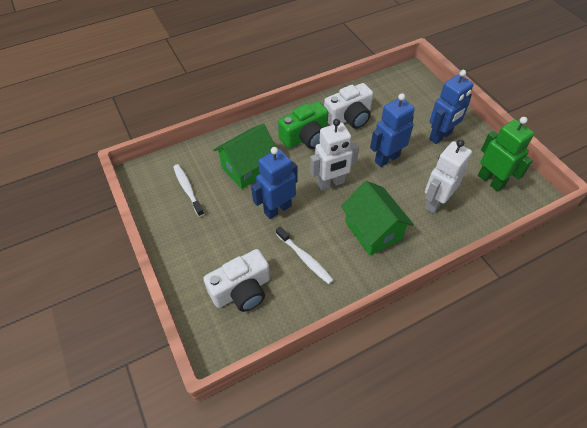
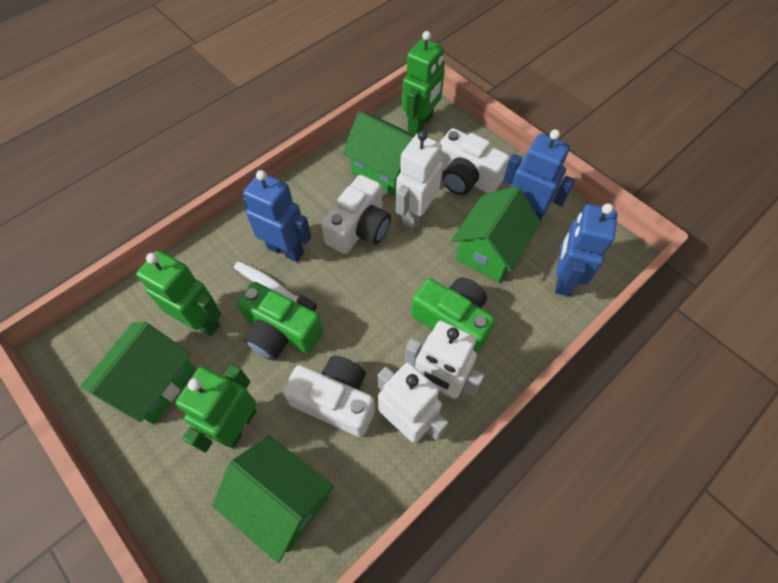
green camera: [278,101,328,149] = 1 -> [237,282,323,361] [411,277,495,353] = 2
green house: [213,124,276,189] [341,181,414,256] = 2 -> [80,322,195,424] [212,435,334,563] [343,111,415,196] [451,187,541,282] = 4
green robot: [478,117,534,192] = 1 -> [136,250,221,336] [176,364,257,453] [402,31,445,135] = 3
white camera: [203,249,270,312] [324,83,373,129] = 2 -> [283,356,375,437] [321,175,391,254] [440,128,510,195] = 3
white robot: [310,119,359,190] [425,139,472,213] = 2 -> [378,363,448,443] [396,130,443,230] [405,321,485,400] = 3
white toothbrush: [173,164,204,217] [276,226,333,284] = 2 -> [234,261,318,312] = 1

